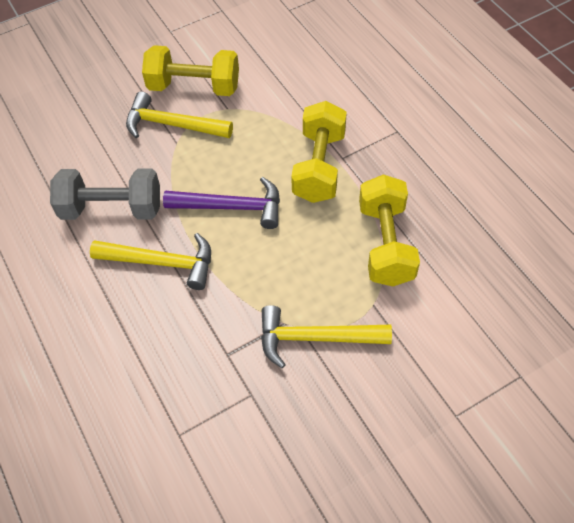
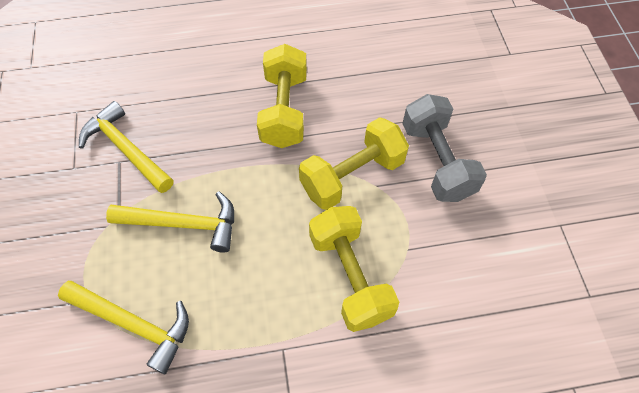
purple hammer: [163,177,280,229] = 1 -> none = 0

